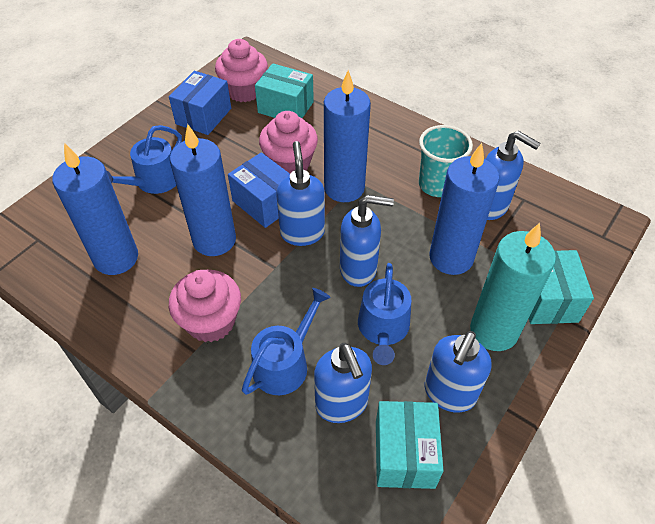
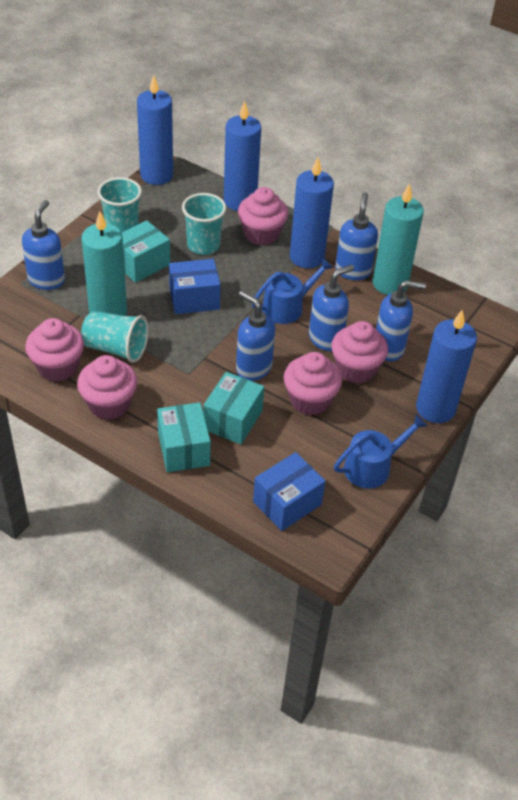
blue watering can: [106,125,182,194] [242,288,330,395] [358,263,412,365] = 3 -> [252,258,334,324] [334,414,428,489] = 2
pink cupcake: [169,270,241,342] [215,39,268,102] [259,111,318,174] = 3 -> [25,318,84,382] [77,355,137,420] [238,187,288,246] [284,352,342,415] [331,321,388,384] = 5
turquoise candle: [470,223,556,351] = 1 -> [82,211,127,316] [373,183,424,295] = 2
turquoise cup: [419,125,473,197] = 1 -> [81,311,149,363] [98,177,142,233] [182,193,226,255] = 3

